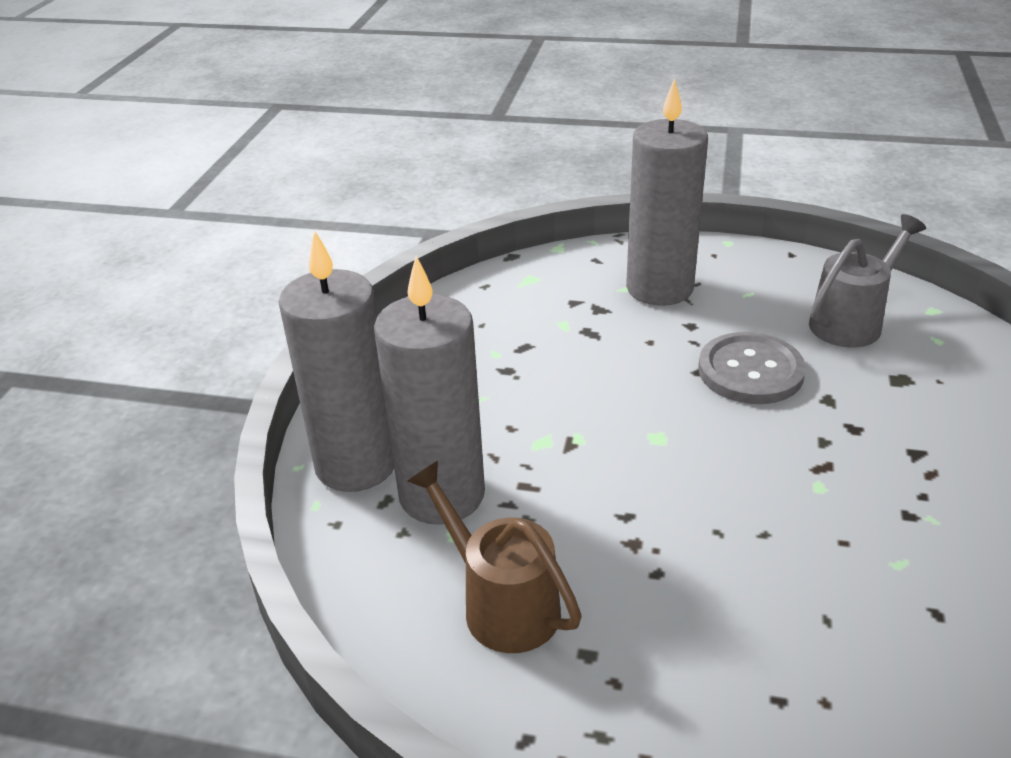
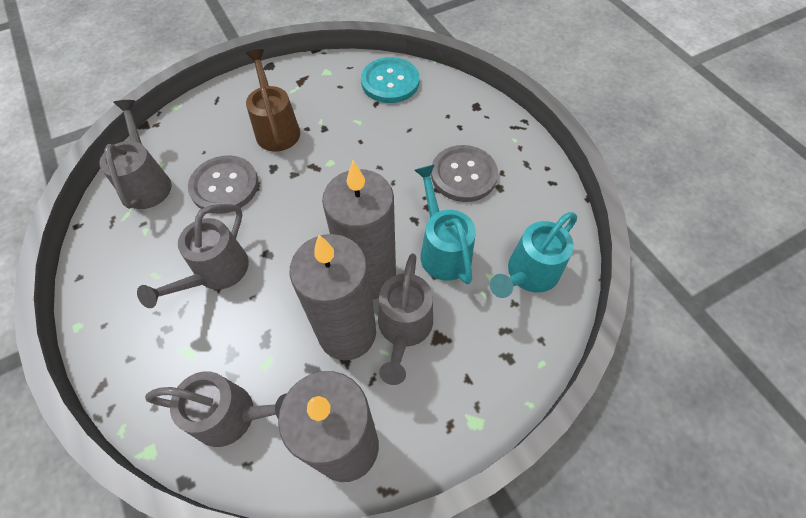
grey button: [698,332,806,404] = 1 -> [188,155,259,214] [431,145,498,202] = 2
grey watering can: [809,214,926,348] = 1 -> [99,100,172,209] [137,204,249,308] [145,371,287,447] [378,253,433,385] = 4
turquoise button: none = 0 -> [361,57,420,103] = 1
turquoise watering can: none = 0 -> [414,164,476,284] [490,212,577,298] = 2

